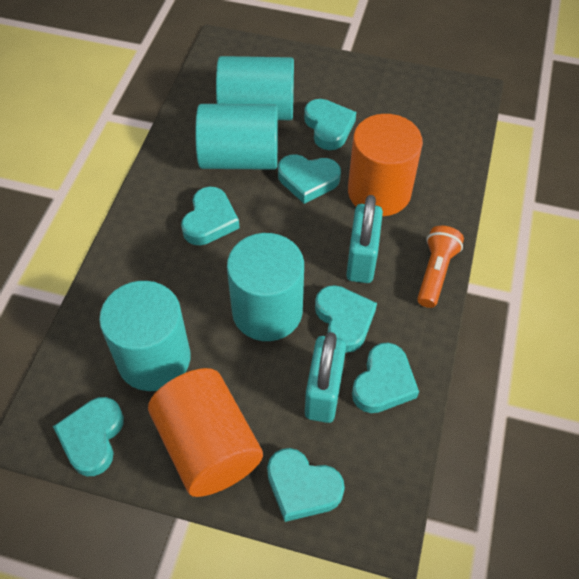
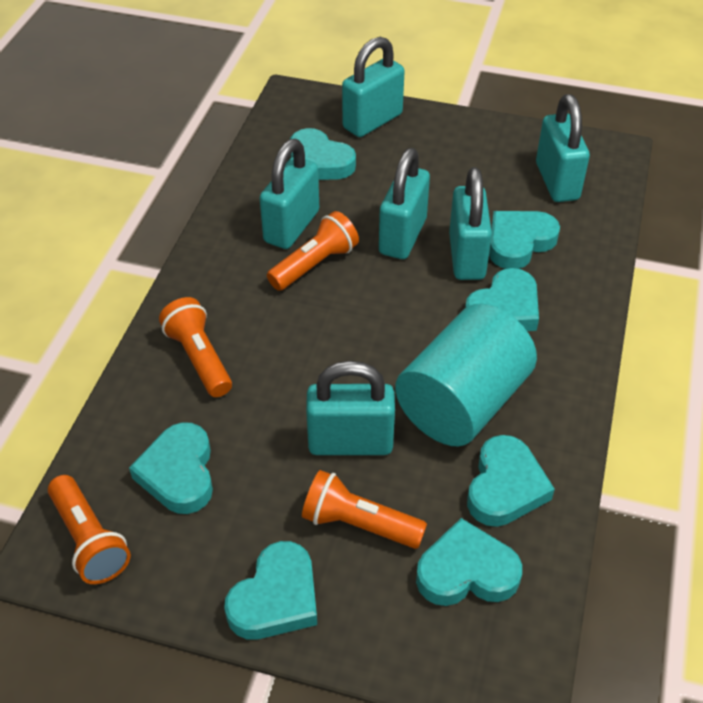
orange cylinder: [148,368,263,497] [348,114,423,216] = 2 -> none = 0
orange flashlight: [417,226,464,308] = 1 -> [48,475,131,584] [159,297,232,397] [267,211,359,291] [302,470,427,549] = 4
turquoise cylinder: [99,281,191,391] [195,104,278,170] [216,56,294,120] [227,233,304,341] = 4 -> [395,303,537,447] = 1
turquoise padlock: [305,332,346,423] [346,195,383,283] = 2 -> [260,139,319,249] [306,361,395,455] [342,37,405,137] [379,148,430,259] [449,167,492,280] [536,94,590,202] = 6

